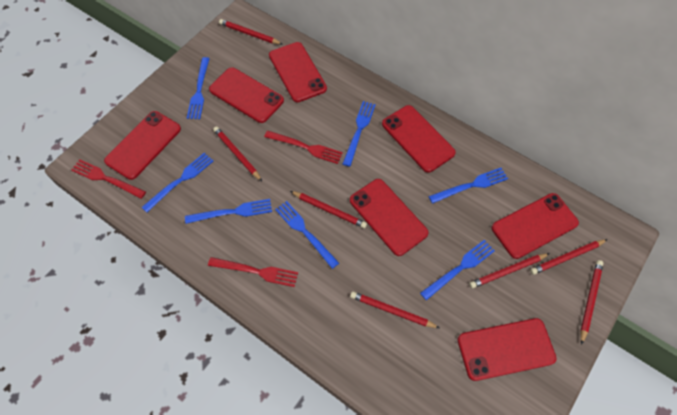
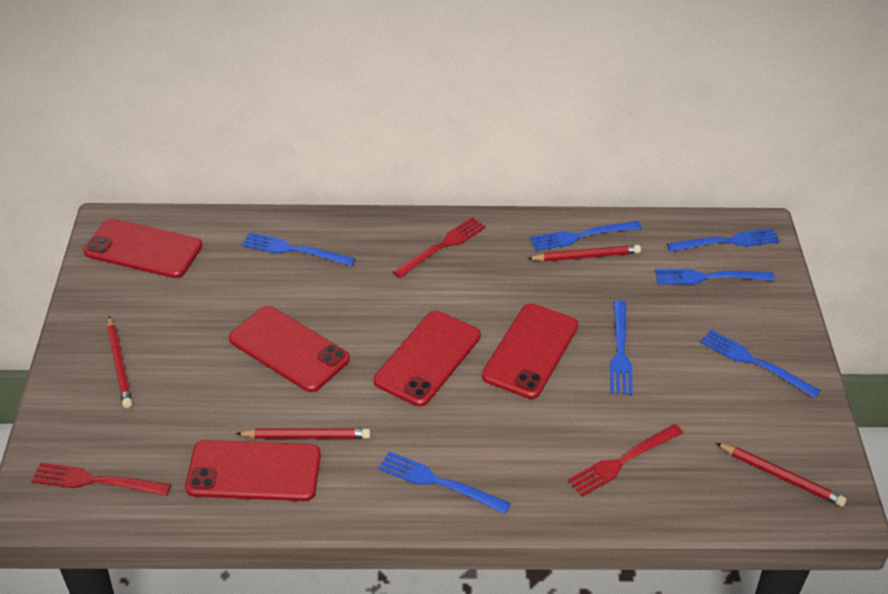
red pencil: [213,126,262,181] [219,19,282,44] [290,191,367,228] [350,291,439,328] [469,253,550,289] [530,239,608,275] [581,260,603,345] = 7 -> [107,316,133,408] [235,428,370,439] [527,245,641,262] [716,443,847,507] = 4
red phone: [104,111,181,180] [209,67,284,123] [269,42,327,102] [350,179,429,256] [382,105,456,173] [457,318,557,381] [492,193,579,259] = 7 -> [83,218,202,278] [185,440,321,501] [229,306,350,392] [374,311,481,407] [482,303,578,399] = 5

